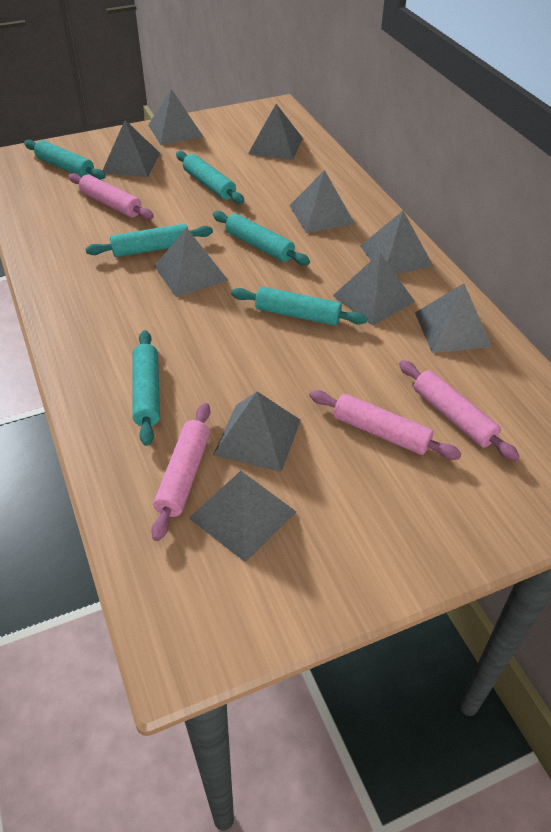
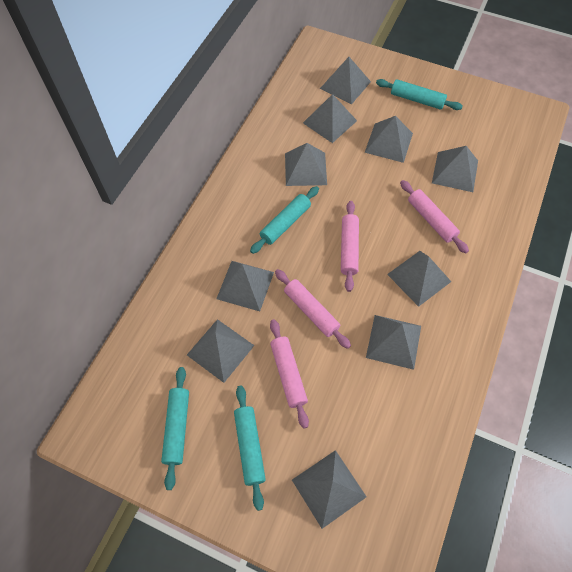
turquoise rolling pin: [24,140,106,180] [85,224,213,257] [133,330,160,446] [176,151,244,204] [213,211,310,265] [231,287,368,326] = 6 -> [161,367,189,490] [234,386,266,511] [250,186,319,254] [376,79,463,110] = 4

